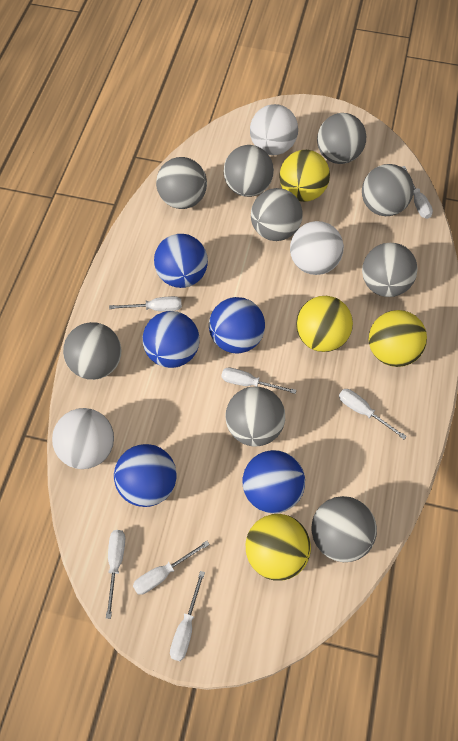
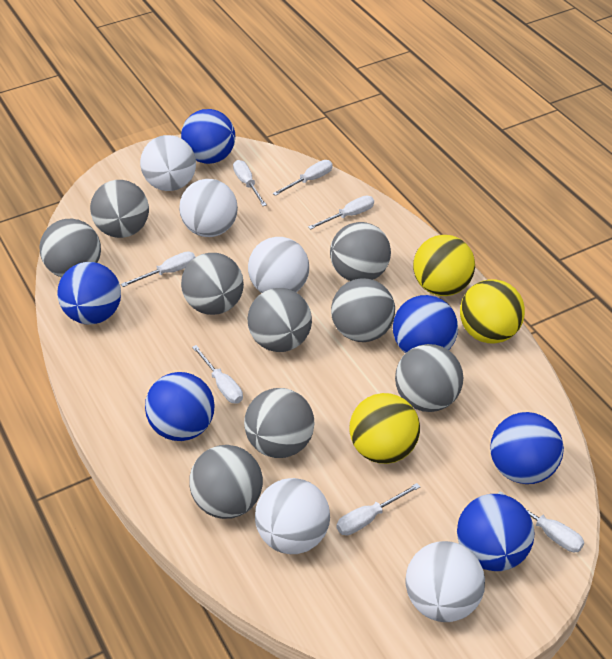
blue ball: [114,444,177,507] [143,311,200,368] [154,234,208,288] [209,297,265,354] [242,450,305,514] = 5 -> [57,262,121,325] [145,372,215,441] [181,109,235,164] [393,295,458,353] [457,494,534,571] [490,412,564,484] = 6
white ball: [52,408,114,469] [250,104,298,155] [290,221,344,275] = 3 -> [140,135,196,191] [179,179,238,237] [248,237,309,293] [255,478,330,554] [406,541,485,622] = 5
yellow ball: [246,514,311,581] [279,150,330,202] [296,296,353,352] [369,310,427,367] = 4 -> [349,393,420,464] [413,235,475,296] [460,279,525,343] = 3

